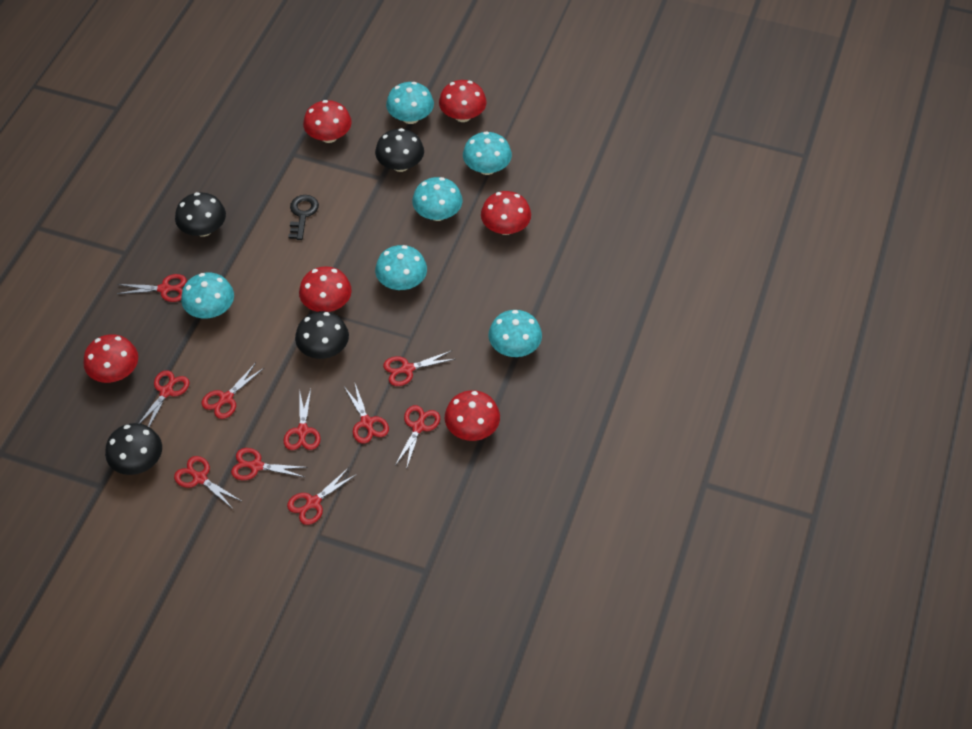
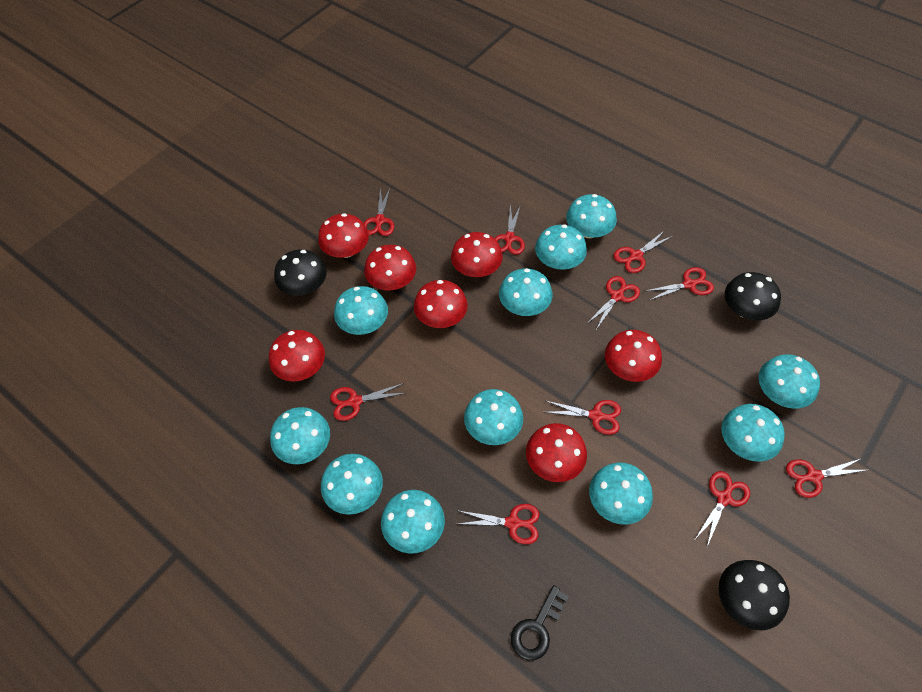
black mushroom: [105,423,162,475] [175,192,226,237] [295,311,349,359] [375,128,424,172] = 4 -> [274,250,327,296] [719,560,790,630] [725,272,781,320] = 3
red mushroom: [84,334,138,383] [299,266,352,312] [303,100,352,143] [439,80,487,122] [445,390,500,441] [481,191,531,235] = 6 -> [269,330,325,381] [318,213,369,258] [364,245,416,290] [414,280,468,328] [451,232,503,277] [526,423,587,482] [605,330,662,382] = 7
turquoise mushroom: [181,273,234,319] [375,245,427,290] [386,82,434,124] [412,177,463,221] [463,131,512,175] [488,310,542,357] = 6 -> [270,407,330,464] [321,454,383,515] [334,286,388,335] [381,490,445,554] [464,389,523,445] [499,268,553,316] [535,224,587,270] [566,194,617,238] [589,463,653,525] [721,404,785,462] [759,354,820,409] = 11

